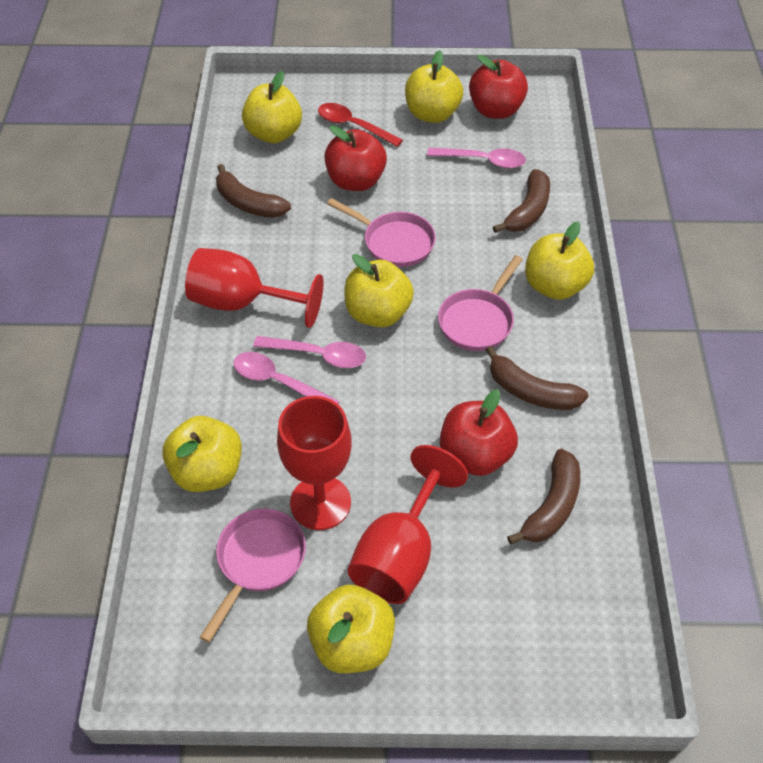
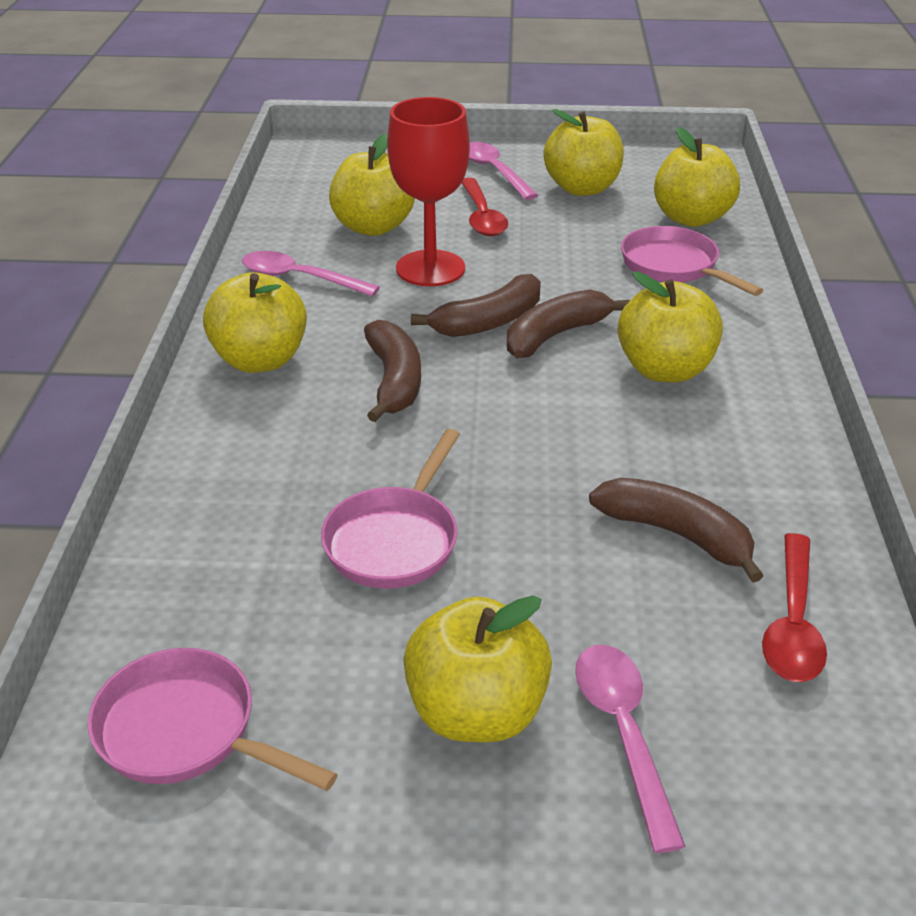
red apple: [324,125,387,191] [440,389,518,476] [469,55,528,119] = 3 -> none = 0
red goblet: [185,248,324,328] [277,396,352,530] [348,445,468,604] = 3 -> [387,97,470,286] = 1
red spoon: [318,103,403,147] = 1 -> [462,178,508,236] [762,533,827,682] = 2

